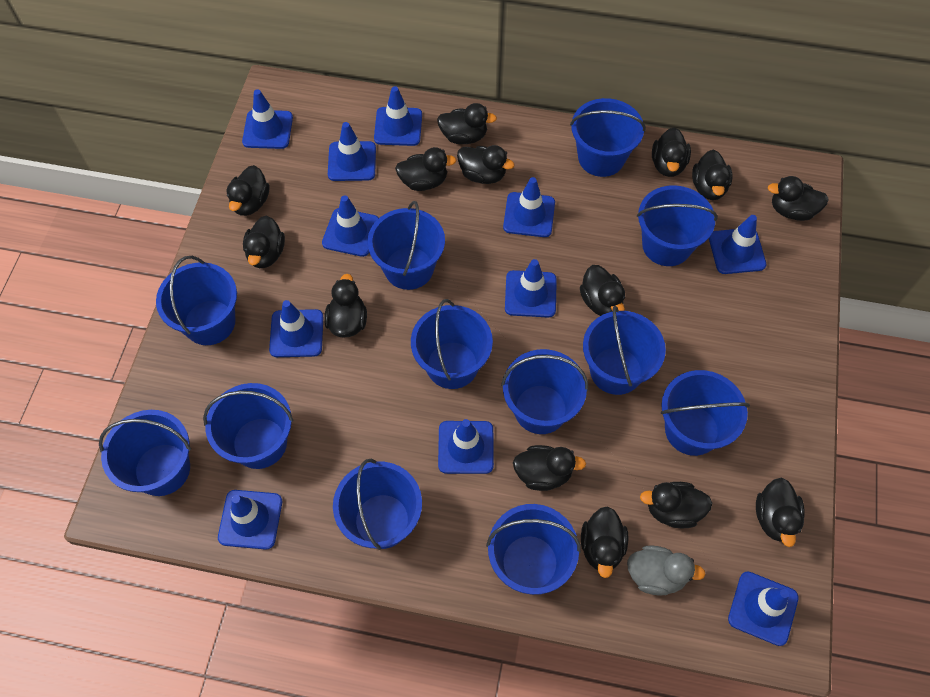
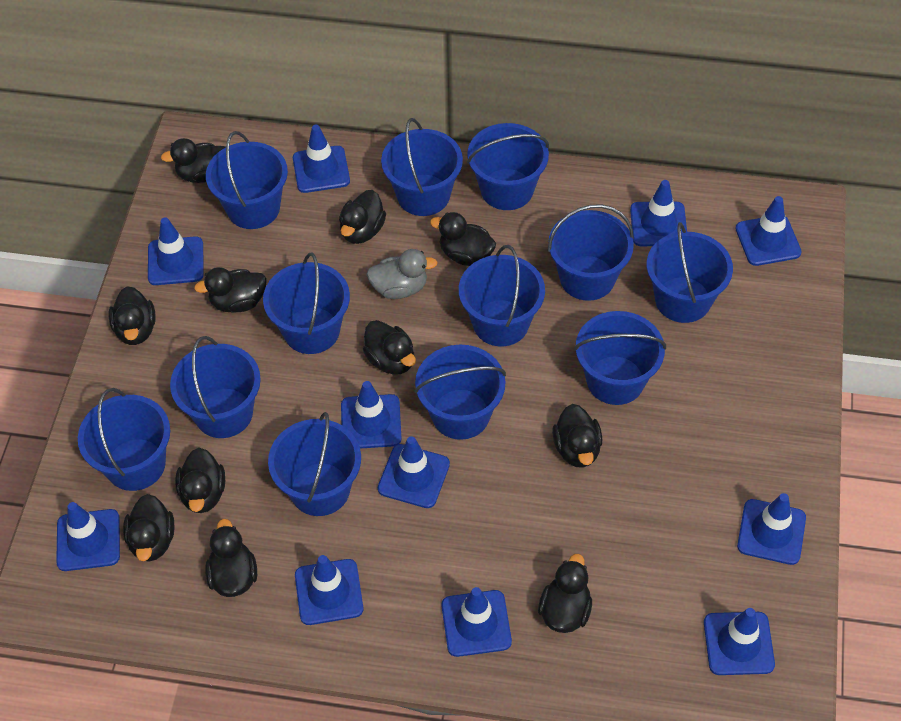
black duck: [226,165,269,216] [243,215,285,268] [324,274,367,338] [395,147,456,191] [437,103,497,144] [457,145,514,184] [513,445,586,491] [580,265,625,316] [581,506,628,578] [640,482,712,528] [652,127,691,177] [692,150,732,200] [756,478,805,547] [768,176,829,221] = 14 -> [109,286,156,345] [123,494,175,562] [161,138,226,183] [175,448,225,513] [194,267,267,313] [205,519,257,597] [339,190,386,244] [362,320,416,375] [430,212,496,266] [538,554,592,633] [552,404,602,468] = 11

